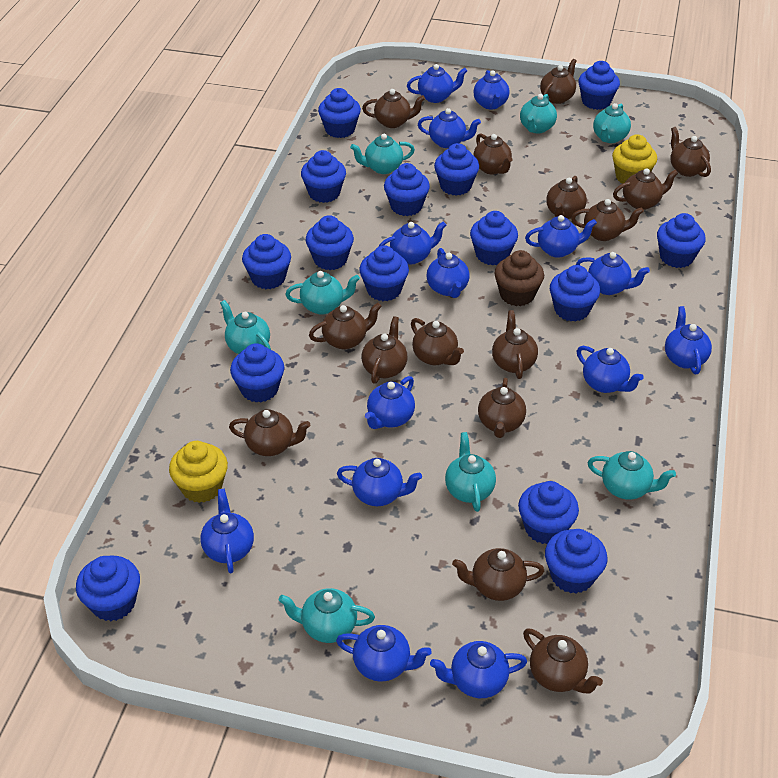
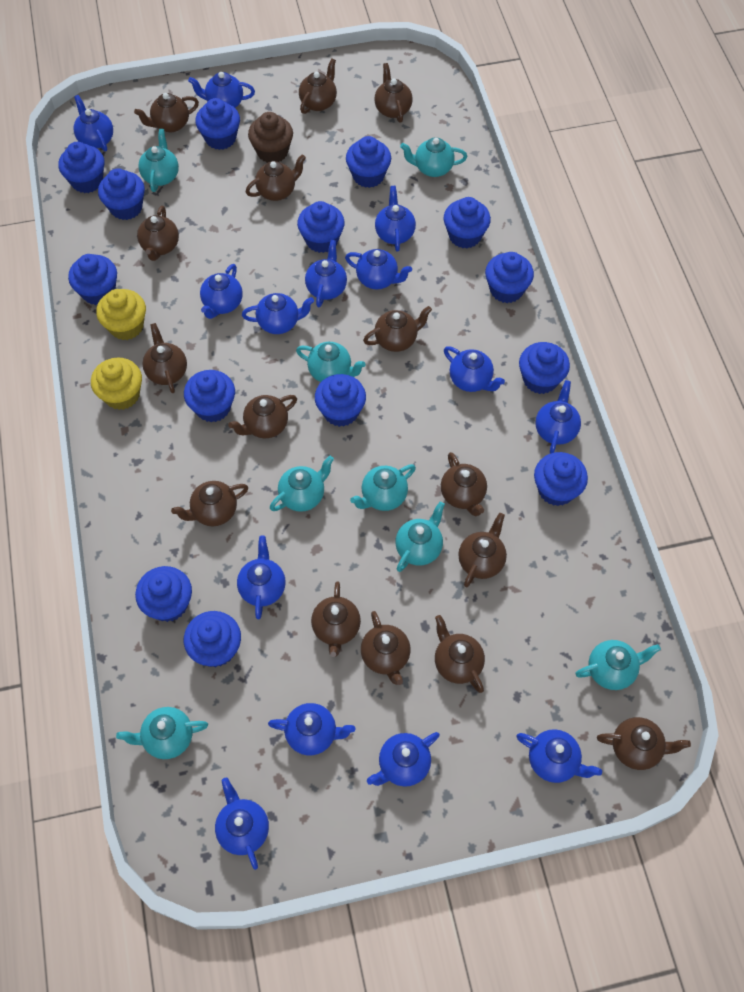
blue cupcake: [76,555,140,621] [230,343,284,403] [242,234,291,289] [301,150,346,203] [306,215,354,270] [318,88,361,138] [359,245,409,301] [384,163,430,216] [434,143,479,196] [470,211,518,265] [518,481,579,544] [545,529,607,593] [550,265,600,322] [578,61,620,110] [657,213,706,268] = 15 -> [58,142,105,193] [68,254,117,305] [98,168,145,220] [135,566,192,622] [184,370,235,422] [184,611,241,667] [195,98,240,150] [297,201,345,253] [315,374,366,427] [346,136,391,188] [444,197,491,248] [485,252,534,303] [519,342,570,394] [534,452,588,506] = 14

